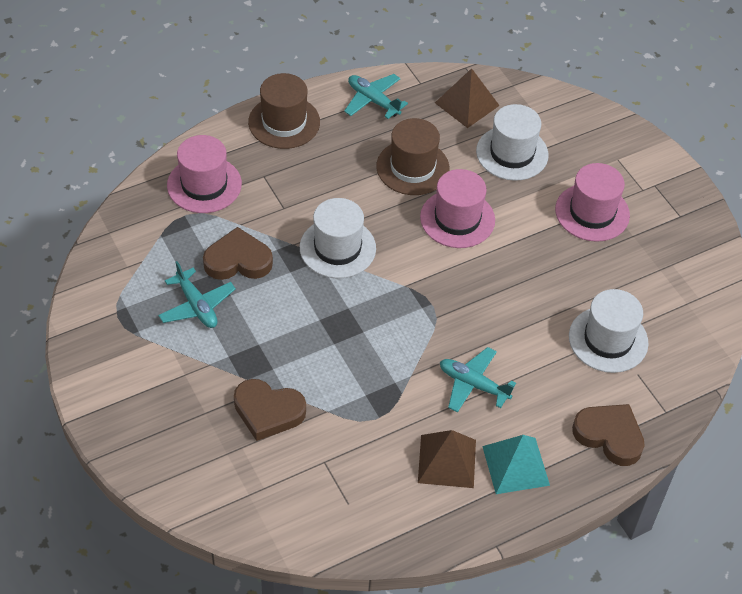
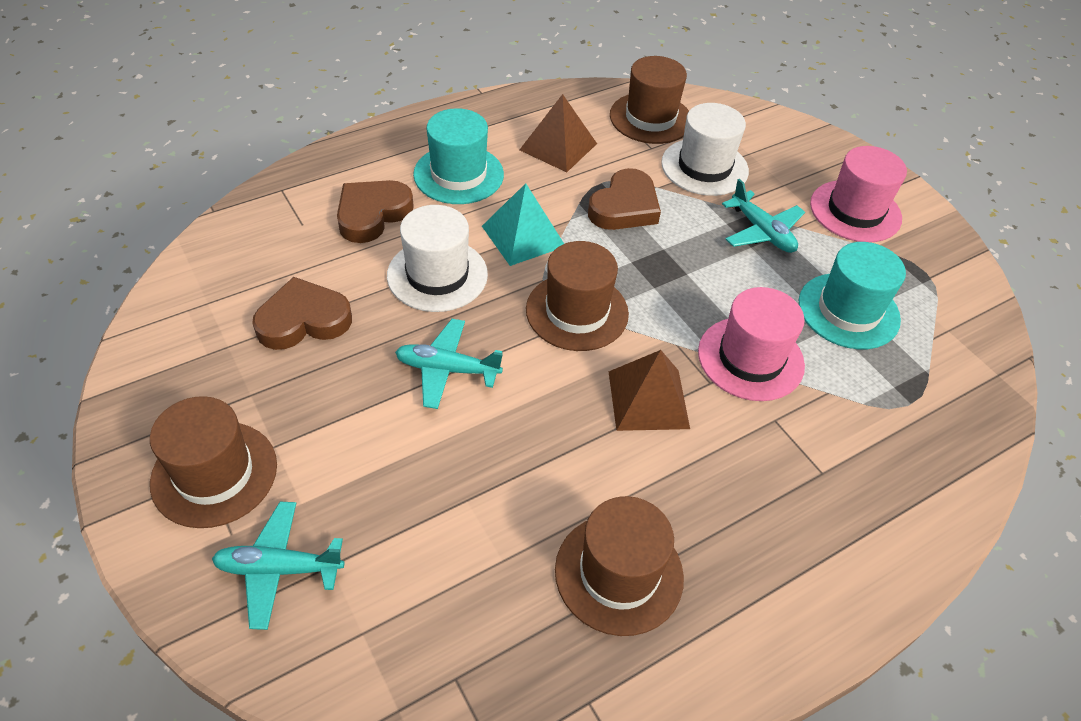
brown hat: [248,73,320,149] [376,118,450,195] = 2 -> [150,396,277,528] [526,241,629,351] [555,496,684,636] [610,56,689,144] = 4
pink hat: [167,135,242,213] [420,169,495,248] [555,163,630,242] = 3 -> [698,287,805,401] [810,146,907,242] = 2
turquoise hat: none = 0 -> [413,108,504,204] [799,242,906,349] = 2
white hat: [300,198,376,278] [476,104,549,181] [569,289,648,373] = 3 -> [387,205,488,312] [661,103,749,196] = 2

